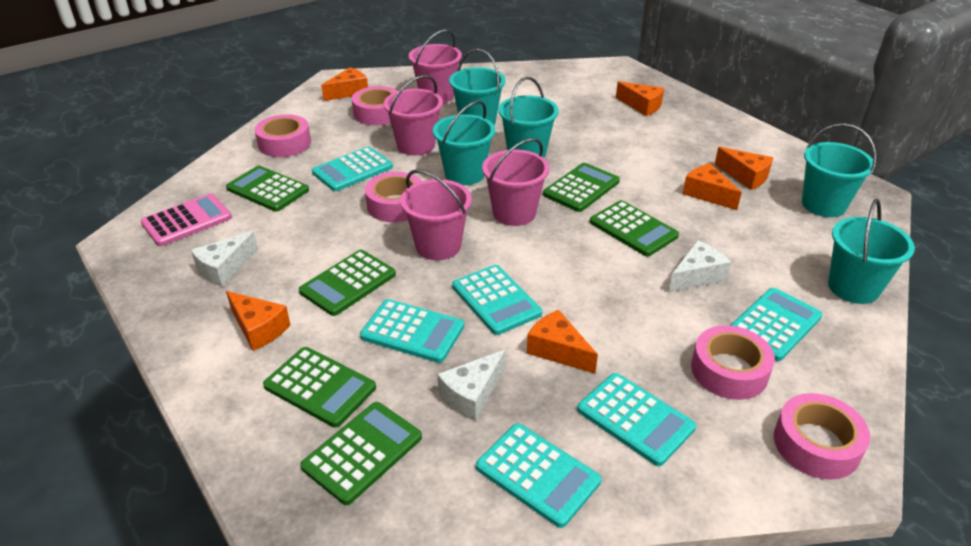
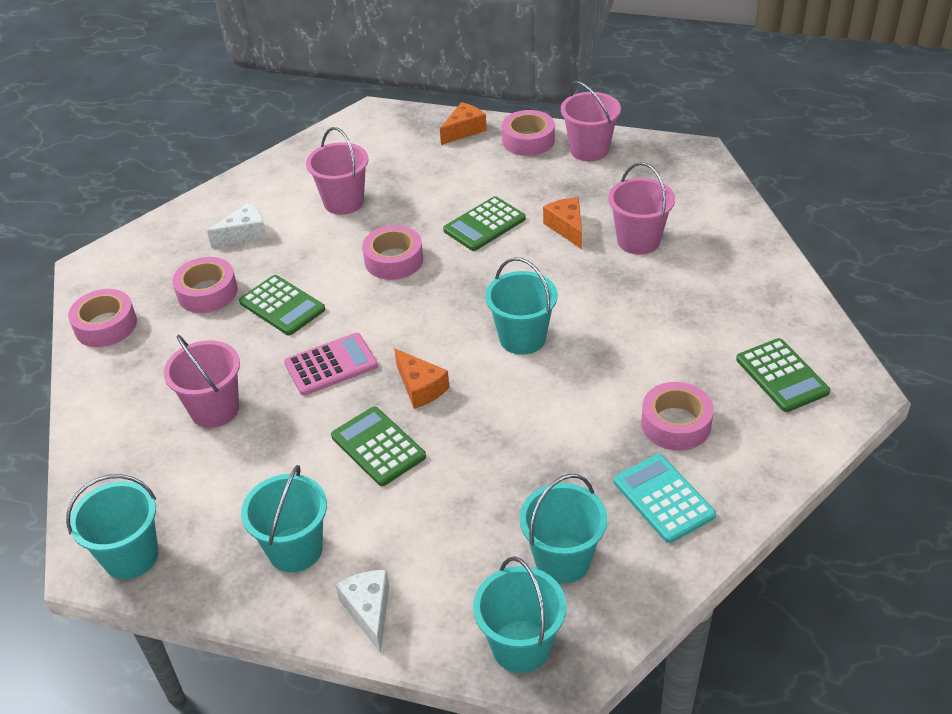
green calculator: [226,166,309,212] [263,347,376,428] [299,250,396,316] [301,402,422,505] [543,163,620,212] [590,200,679,257] = 6 -> [239,275,325,335] [331,406,426,486] [443,196,526,251] [736,338,830,412] = 4
orange cheese: [226,291,291,351] [321,67,368,101] [527,310,598,374] [616,81,664,116] [683,163,742,210] [715,147,773,190] = 6 -> [394,348,449,409] [440,102,487,145] [543,197,582,249] = 3
turquoise calculator: [312,147,393,191] [360,299,464,363] [452,265,542,335] [476,423,602,528] [577,373,696,466] [730,288,823,361] = 6 -> [614,454,716,543] = 1
white cheese: [191,231,258,287] [438,349,506,421] [669,240,731,292] = 3 -> [207,203,267,248] [335,570,389,653] = 2

